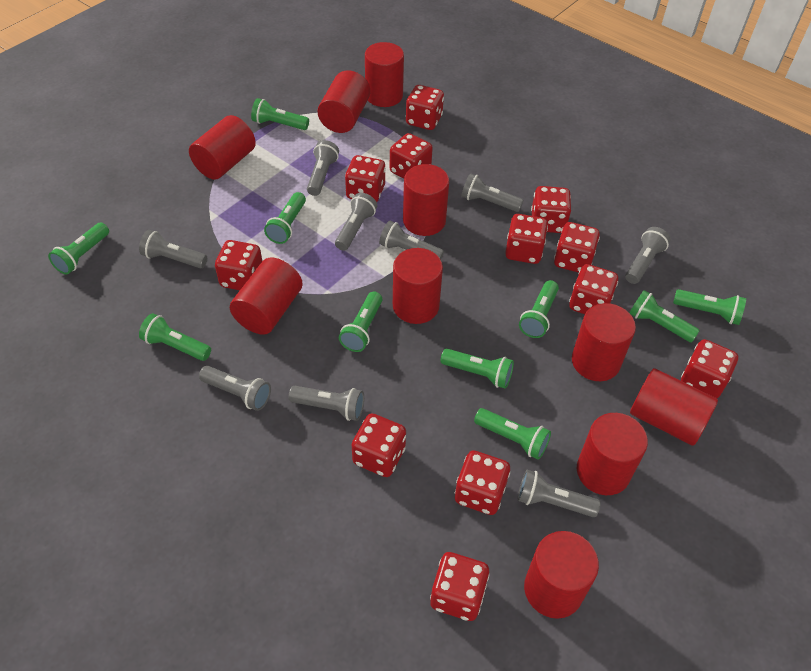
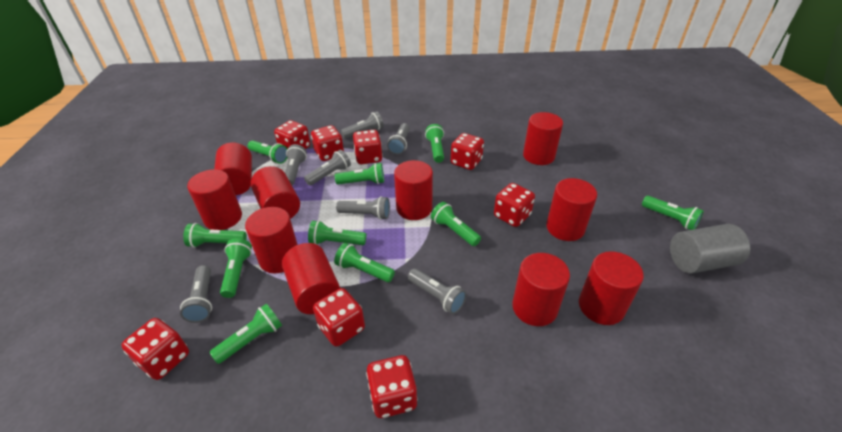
grey cylinder: none = 0 -> [670,224,750,274] = 1
grey flashlight: [139,230,207,268] [199,366,271,411] [289,386,364,421] [307,140,339,196] [335,193,378,251] [379,220,444,260] [461,173,524,212] [518,470,601,517] [625,227,670,284] = 9 -> [180,265,212,323] [285,144,307,186] [304,150,351,186] [336,196,390,220] [341,112,384,139] [387,123,410,155] [408,268,467,314] = 7
red dice: [215,240,262,290] [345,155,386,202] [352,413,406,477] [390,133,433,179] [406,85,444,130] [430,552,490,621] [455,450,510,515] [505,214,548,264] [531,186,571,233] [554,222,600,273] [569,264,618,314] [681,339,738,398] = 12 -> [121,318,189,380] [274,120,310,149] [311,125,344,161] [313,288,365,347] [353,130,382,164] [366,355,418,418] [451,133,484,170] [494,183,535,227] = 8

